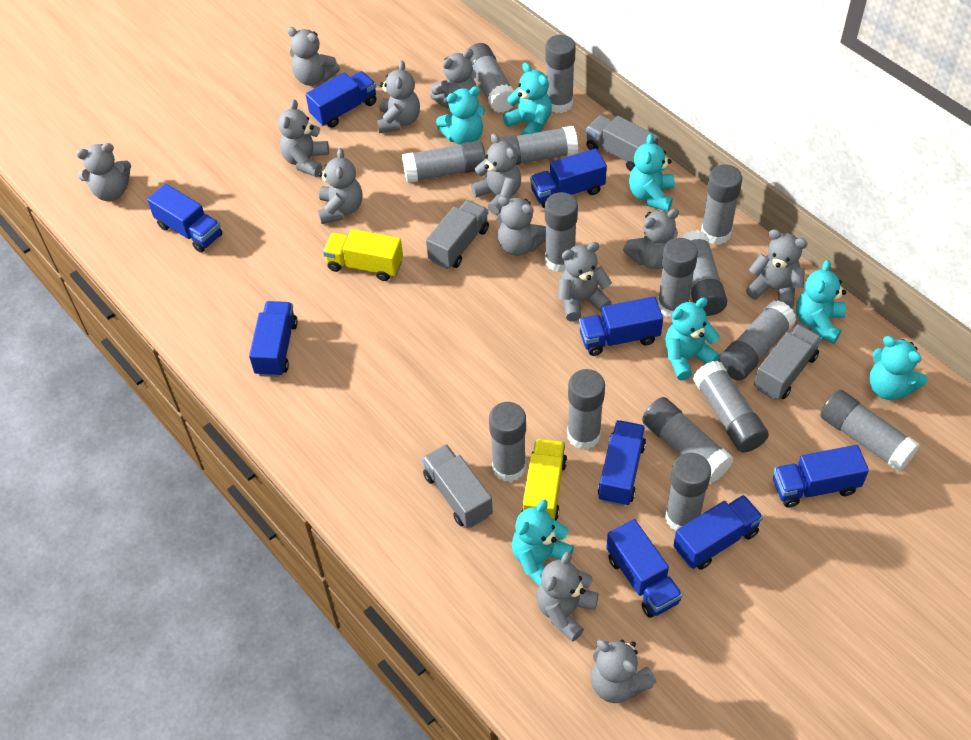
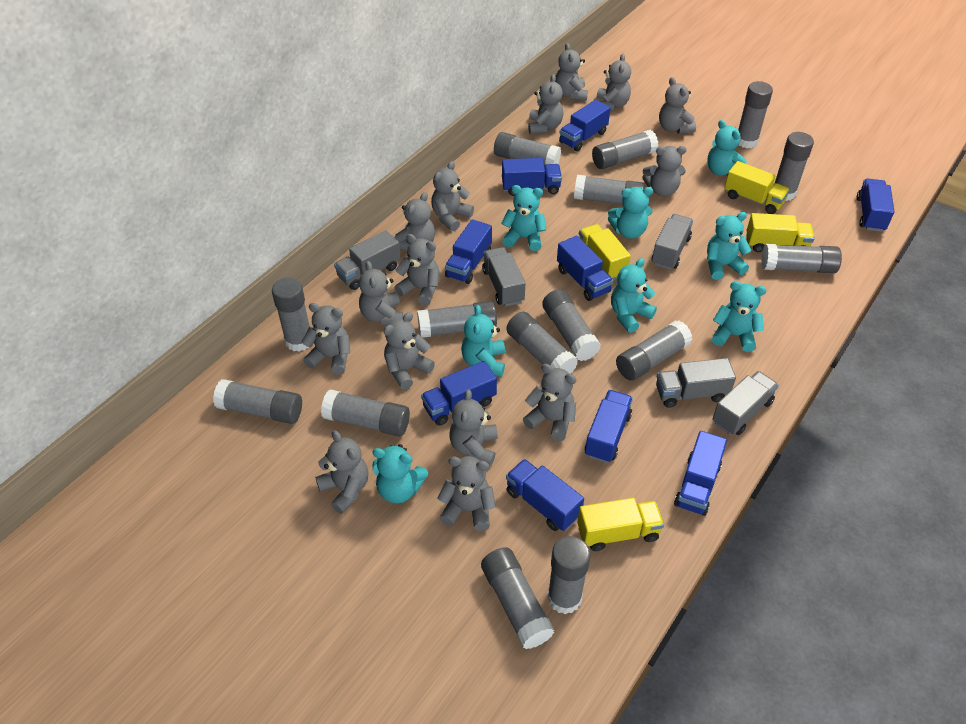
grey teddy bear: [76,143,131,201] [278,100,329,177] [287,27,340,86] [318,148,363,224] [377,60,420,133] [430,49,476,108] [471,133,521,215] [497,196,546,256] [537,551,599,642] [558,242,612,321] [590,640,656,703] [623,209,679,270] [746,229,808,309] = 13 -> [301,303,350,375] [315,430,368,514] [359,261,403,326] [384,312,435,389] [394,192,435,251] [395,234,439,306] [431,161,474,231] [437,456,496,531] [450,389,498,466] [523,364,576,441] [528,74,563,134] [555,43,588,101] [597,54,631,111] [642,146,687,197] [659,77,696,134] = 15
grey truck: [422,444,493,528] [426,200,489,269] [586,115,659,172] [754,324,822,400] = 4 -> [334,230,400,290] [482,247,526,307] [652,214,693,270] [656,358,736,408] [713,371,779,435] = 5
turquoise teddy bear: [436,86,485,145] [503,63,552,135] [512,500,574,586] [629,134,674,212] [665,298,720,380] [796,260,846,344] [869,336,927,400] = 7 -> [373,444,428,503] [461,305,505,377] [501,185,546,251] [608,187,653,239] [611,258,657,333] [707,120,747,176] [707,212,751,280] [712,281,766,352] = 8
yellow truck: [323,229,403,281] [521,439,567,520] = 2 -> [577,498,664,551] [579,224,631,280] [724,161,790,214] [746,213,815,252] = 4

